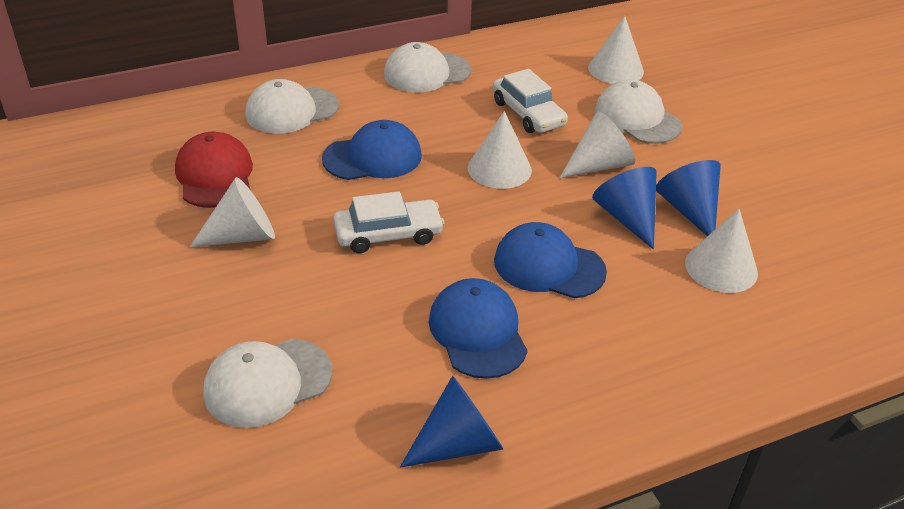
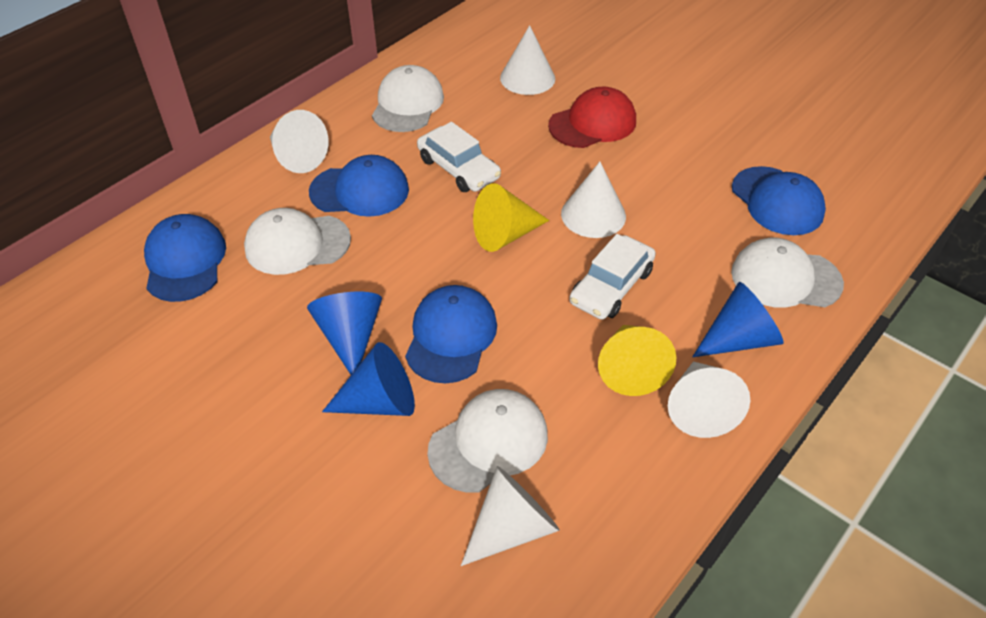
blue cap: [322,120,422,180] [429,278,528,379] [494,222,607,298] = 3 -> [144,214,226,302] [309,155,409,217] [405,285,497,383] [732,166,826,235] = 4
yellow cone: none = 0 -> [473,183,549,252] [598,325,676,396] = 2

